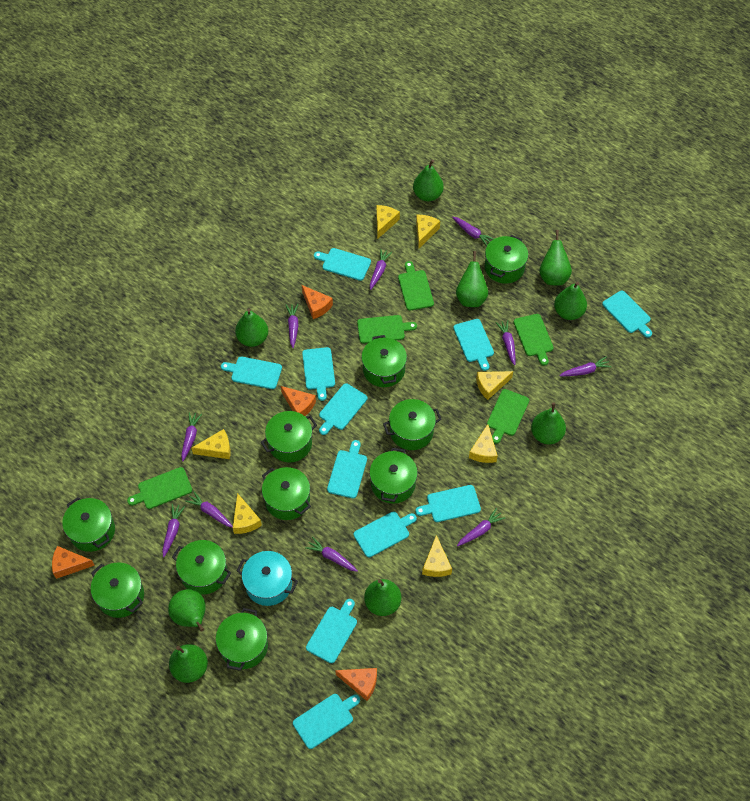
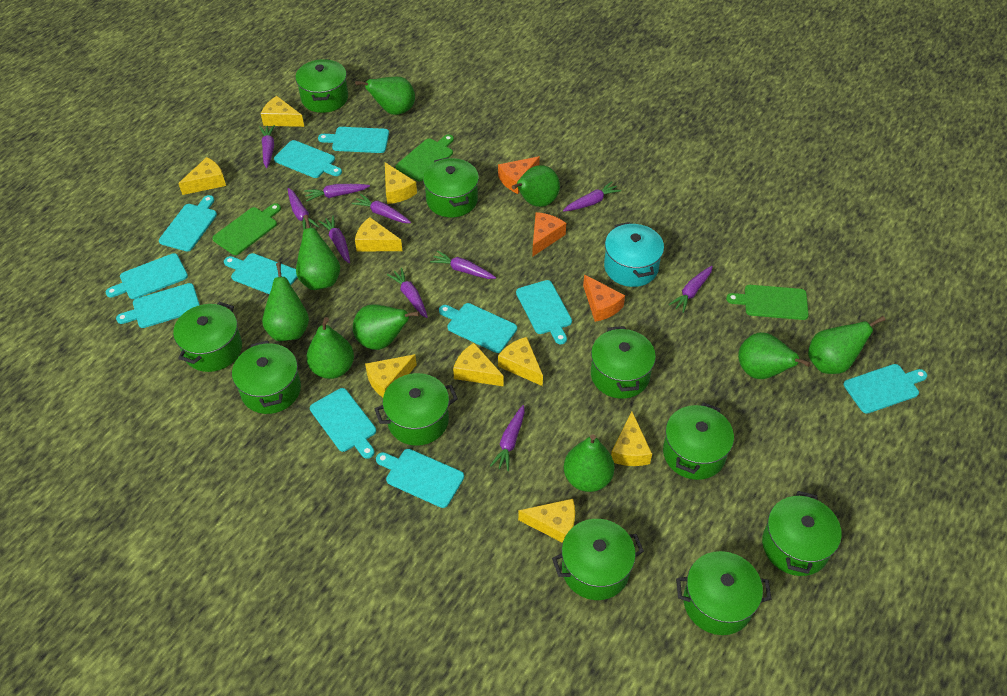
green cutting board: [127,467,192,509] [357,315,417,344] [398,261,434,311] [487,389,529,444] [514,314,554,366] = 5 -> [212,203,281,255] [395,134,454,181] [726,285,809,320] = 3
orange cheese: [52,546,95,579] [281,386,316,416] [302,285,333,319] [335,668,377,701] = 4 -> [498,156,540,194] [532,212,566,257] [583,274,625,322] = 3
yellow cheese: [191,429,230,459] [233,493,262,534] [376,205,400,239] [416,215,440,248] [422,535,452,577] [469,424,498,463] [476,371,513,400] = 7 -> [178,157,226,195] [261,96,304,127] [355,217,402,252] [365,354,417,397] [385,162,417,204] [453,343,504,386] [498,337,543,386] [518,499,575,543] [611,411,652,466] = 9

